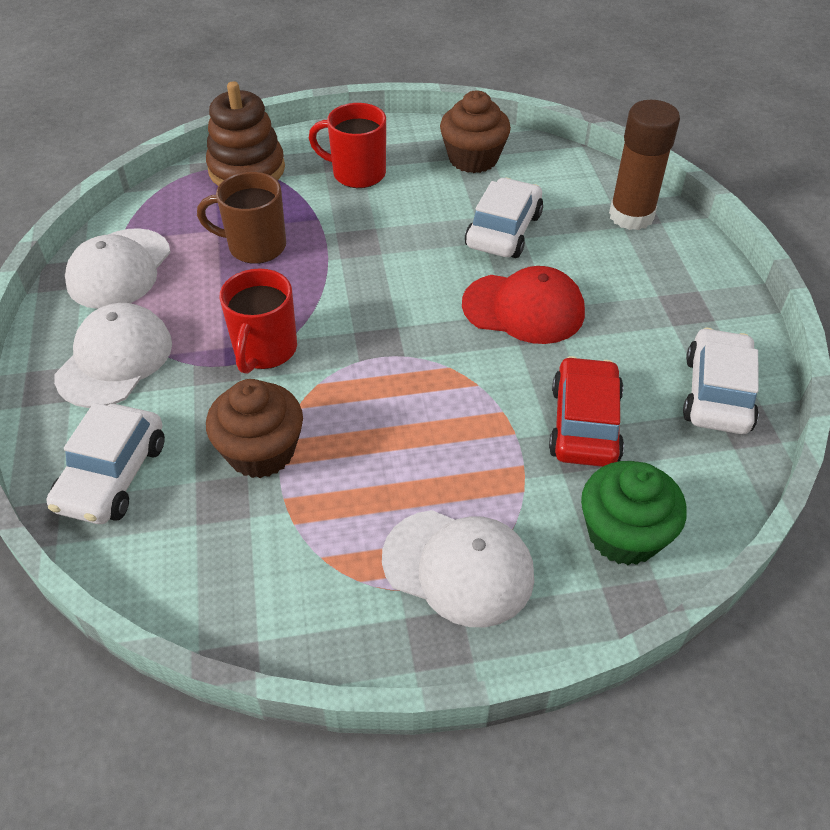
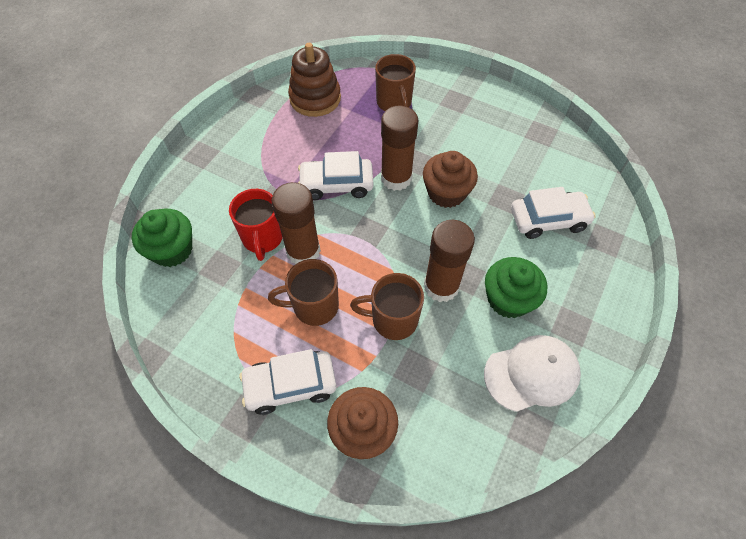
brown glue stick: [609,100,680,230] = 1 -> [272,182,321,264] [381,105,418,191] [424,220,475,302] = 3
brown mug: [197,172,286,264] = 1 -> [268,259,339,326] [350,273,424,340] [375,54,416,111] = 3
green cupcake: [581,461,687,565] = 1 -> [132,209,192,267] [485,257,547,318] = 2
red cap: [462,266,585,344] = 1 -> none = 0
red car: [549,356,624,467] = 1 -> none = 0
red mug: [220,268,297,374] [309,103,386,188] = 2 -> [229,189,283,261] = 1
white cap: [54,303,172,408] [65,228,171,309] [382,510,534,627] = 3 -> [484,335,581,412] = 1

